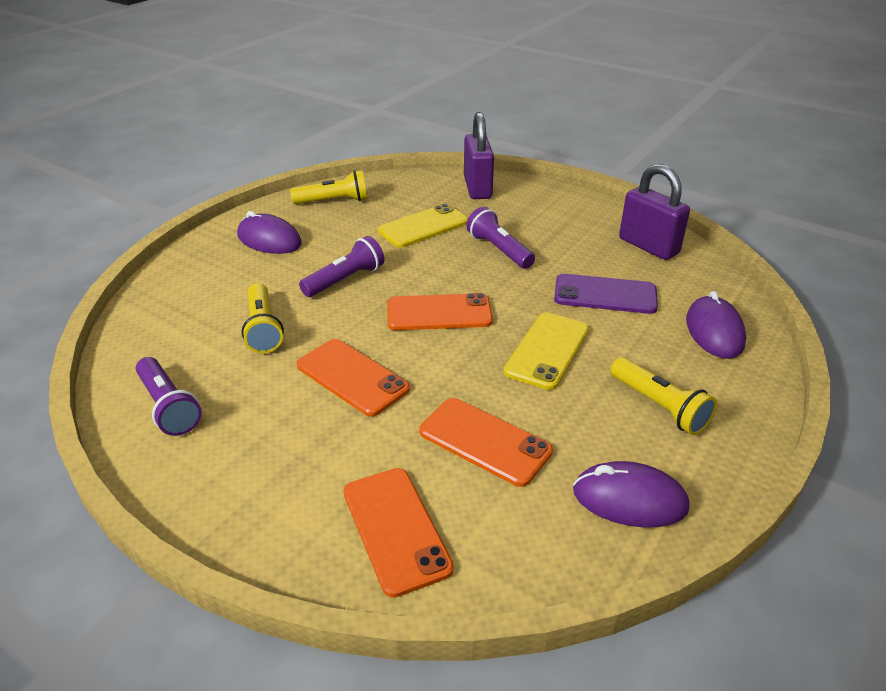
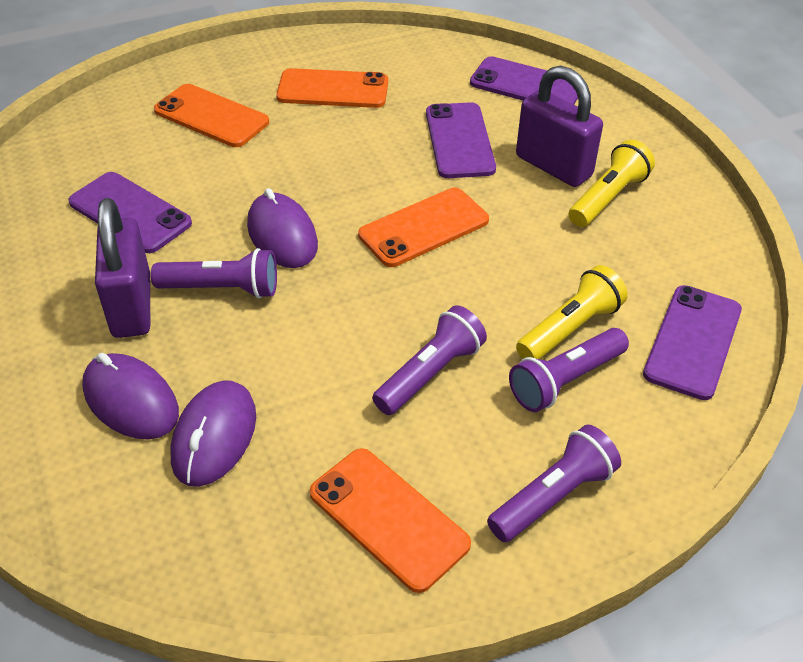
purple flashlight: [136,357,202,436] [299,236,385,297] [466,207,535,269] = 3 -> [151,248,277,299] [372,305,487,415] [487,425,621,542] [509,328,629,412] = 4
purple phone: [554,274,658,314] = 1 -> [68,172,192,253] [426,102,496,178] [470,56,578,104] [643,285,742,400] = 4
yellow flashlight: [242,283,284,353] [290,170,368,204] [610,357,717,435] = 3 -> [516,265,628,359] [569,140,655,227] = 2
yellow phone: [378,203,468,248] [504,312,589,390] = 2 -> none = 0

